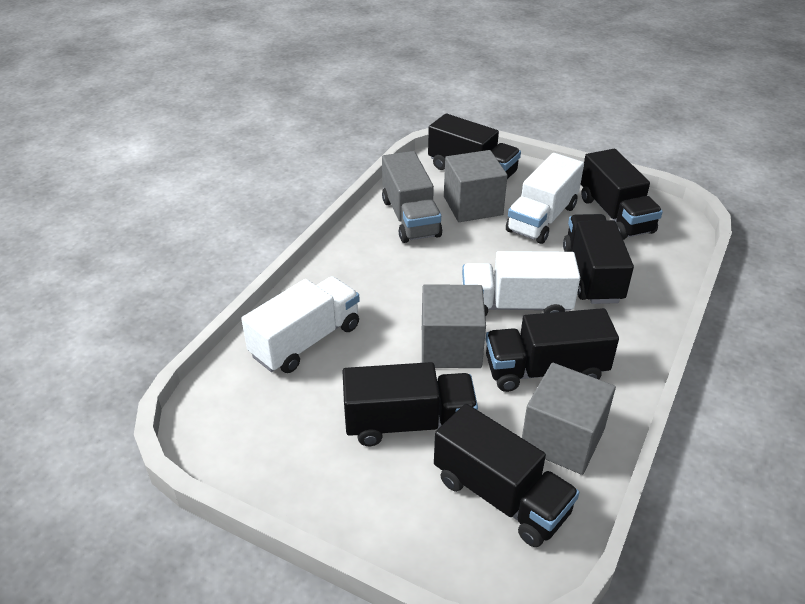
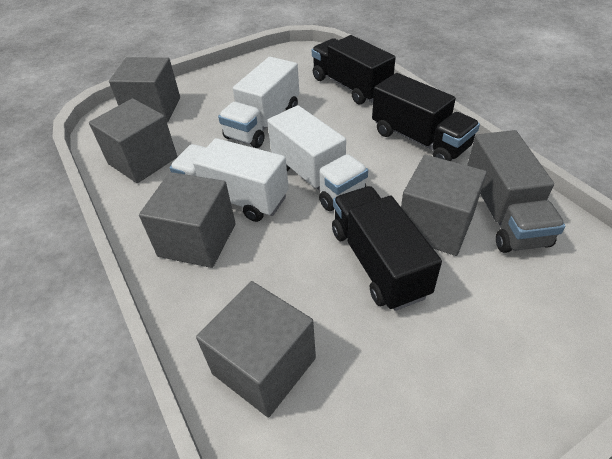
black truck: [343,362,478,446] [428,114,521,179] [434,404,579,547] [486,308,619,392] [563,214,634,304] [581,149,663,240] = 6 -> [312,35,396,104] [332,186,442,311] [372,73,480,161] = 3
grey cube: [422,284,486,368] [444,150,508,222] [522,363,616,475] = 3 -> [89,98,177,183] [109,57,180,122] [139,172,236,268] [196,281,316,417] [401,155,487,256] = 5

